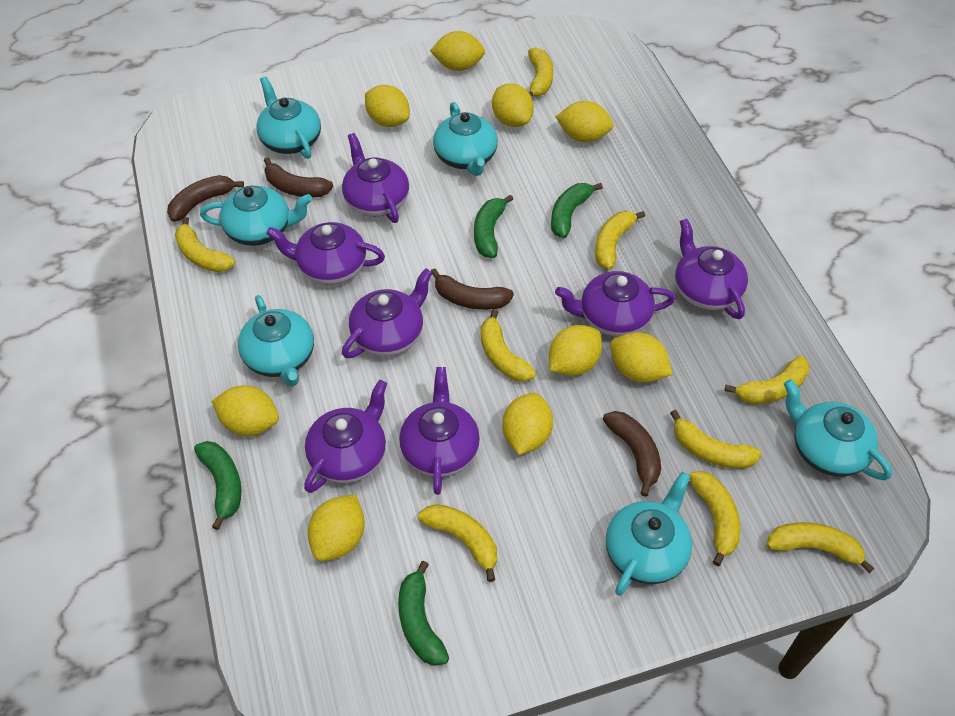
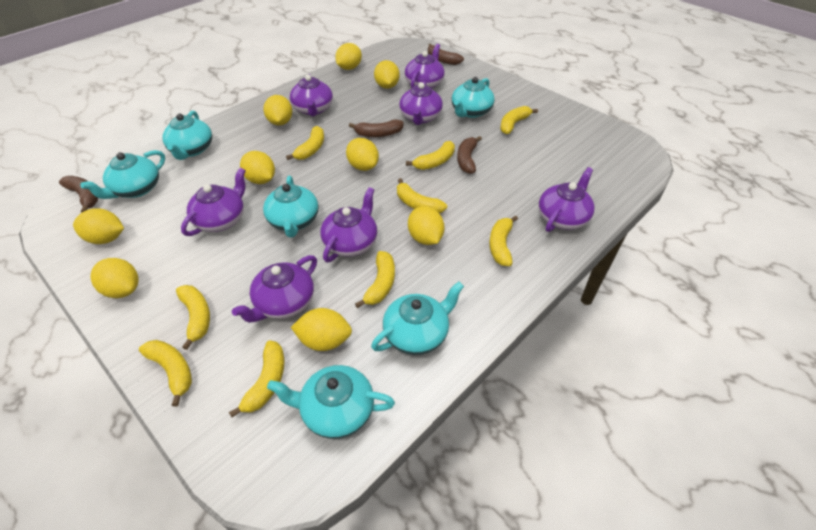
green banana: [194,441,241,530] [398,561,449,666] [474,194,513,258] [551,183,603,238] = 4 -> none = 0

